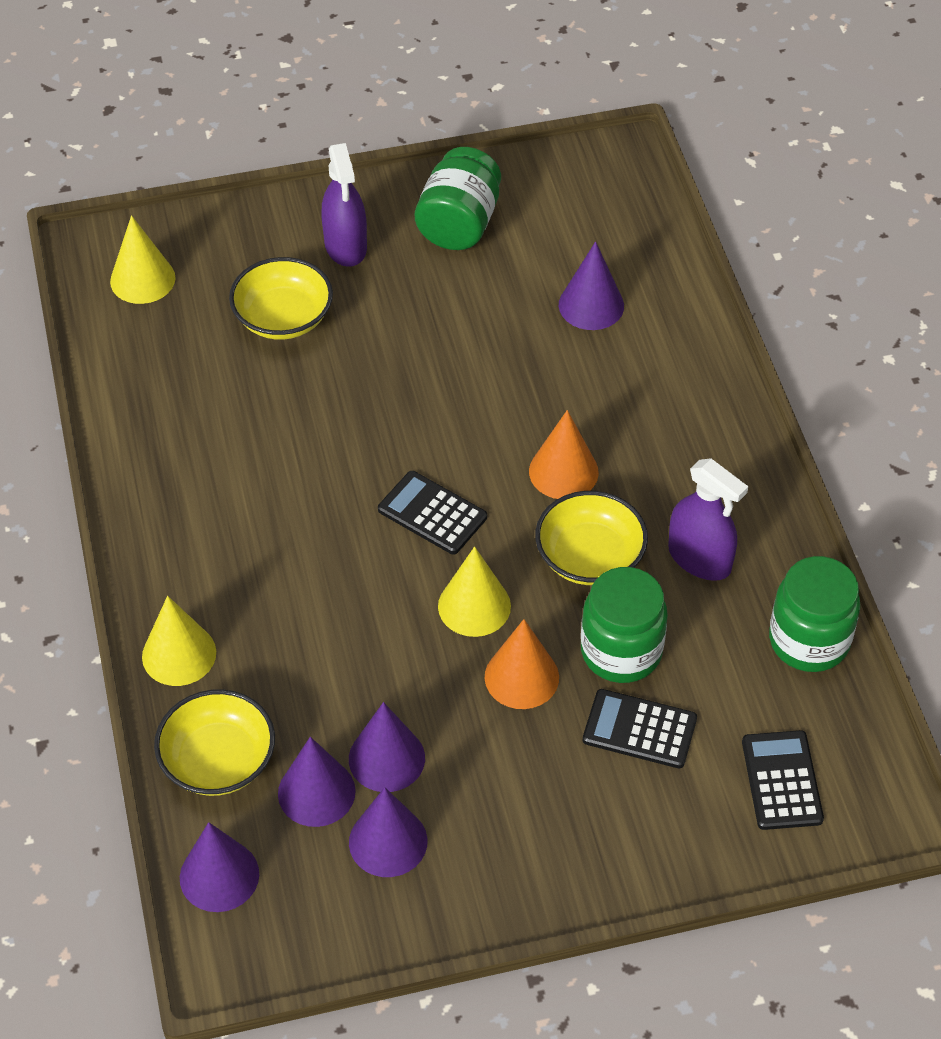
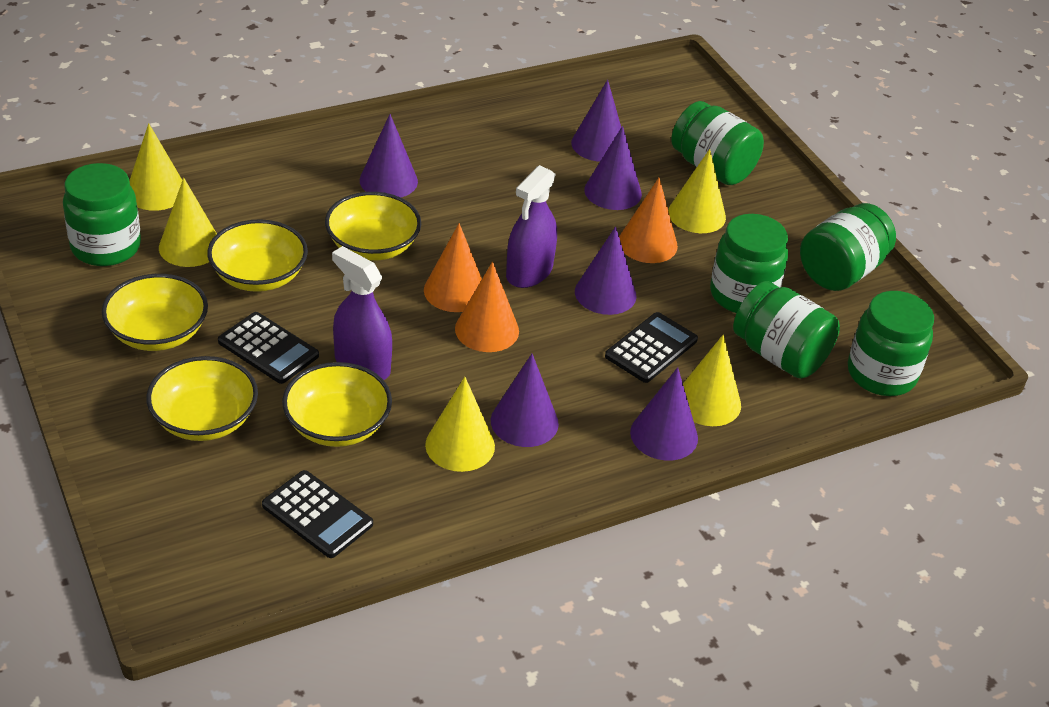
green jar: [415,147,501,250] [581,567,668,683] [769,556,860,672] = 3 -> [63,163,141,266] [671,101,764,185] [710,214,788,313] [733,281,840,379] [800,203,896,291] [848,291,934,396] = 6
orange cone: [485,619,559,709] [529,410,599,499] = 2 -> [424,223,482,312] [455,262,519,352] [619,177,678,263] = 3
purple cone: [180,822,259,912] [278,737,356,827] [349,702,425,792] [349,787,428,877] [559,241,624,330] = 5 -> [360,114,418,197] [491,354,559,447] [571,80,621,162] [575,226,636,315] [584,126,642,210] [630,367,698,461] = 6
yellow bowl: [154,689,275,796] [229,257,333,340] [535,491,648,585] = 3 -> [102,274,208,351] [146,356,258,441] [207,219,308,292] [282,362,392,447] [325,192,421,261] = 5
yellow cone: [110,215,176,304] [142,596,216,686] [438,547,511,637] = 3 -> [129,123,182,211] [159,178,217,267] [425,377,495,472] [668,149,726,233] [683,335,741,426] = 5

